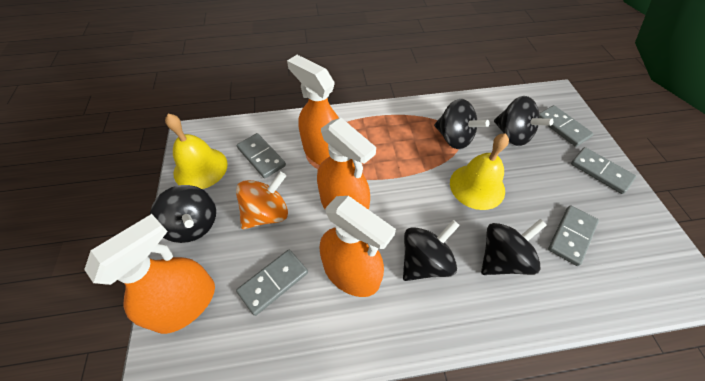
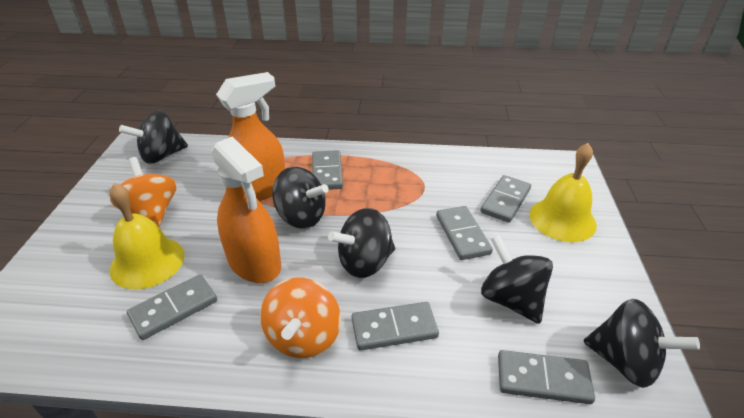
grey domino: [236,250,308,316] [237,133,286,179] [539,105,594,147] [548,206,599,266] [571,147,636,194] = 5 -> [127,274,217,340] [312,150,343,190] [352,302,439,350] [436,206,493,260] [480,175,531,223] [498,350,595,404] = 6
orange spinning top: [236,172,288,229] = 1 -> [110,157,177,227] [260,278,341,358] = 2
orange spray bottle: [84,214,215,334] [287,55,339,165] [317,118,376,210] [320,196,396,297] = 4 -> [211,136,281,283] [216,72,285,201] = 2

